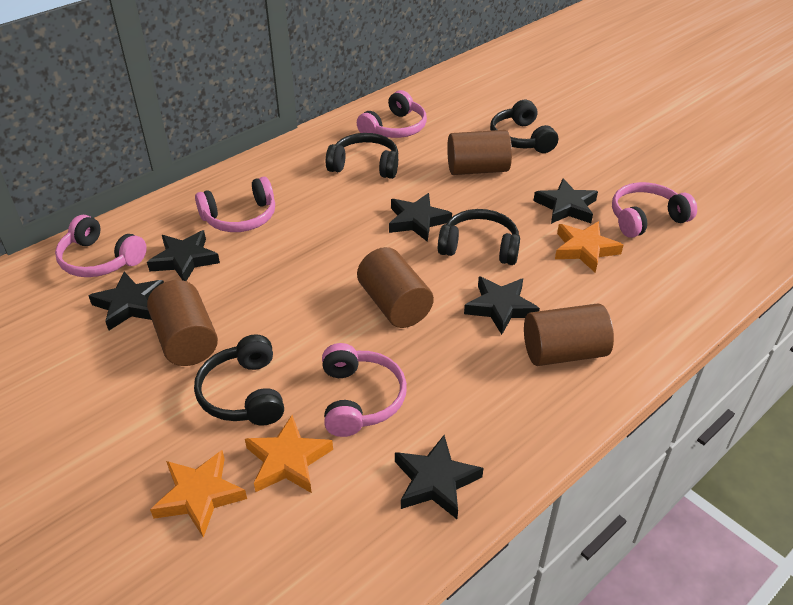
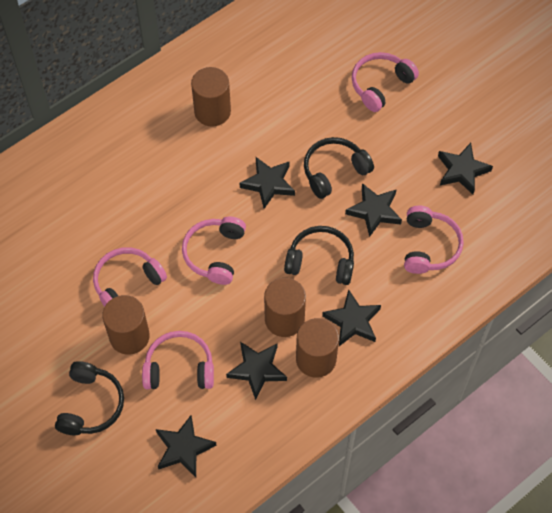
black headphones: [194,334,284,426] [326,133,398,179] [438,209,520,265] [490,100,558,153] = 4 -> [55,361,124,435] [284,226,354,285] [304,137,374,199] = 3
orange star: [150,450,247,538] [245,415,333,493] [555,221,623,273] = 3 -> none = 0

